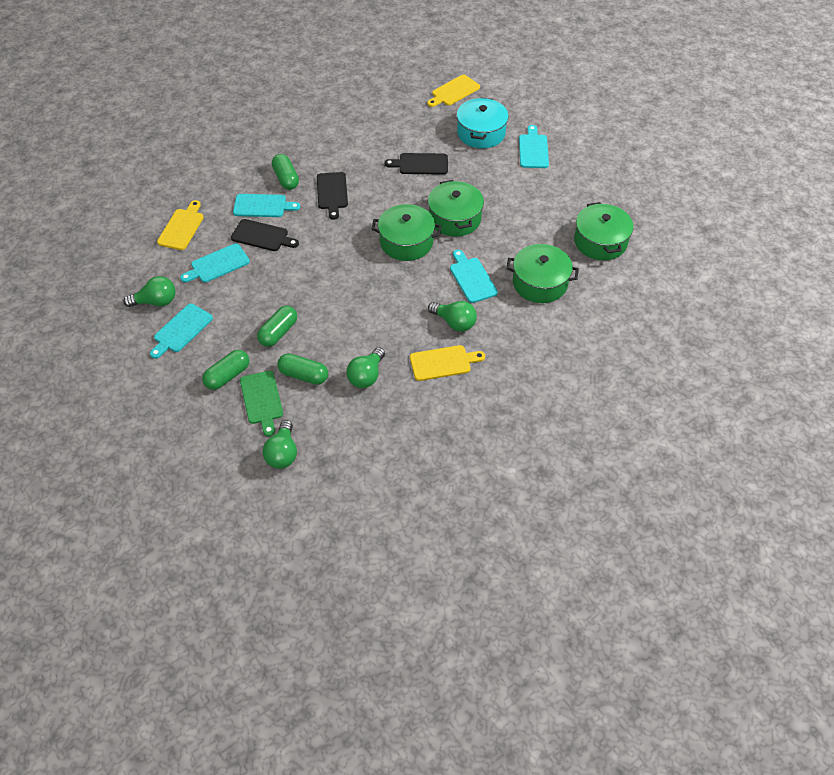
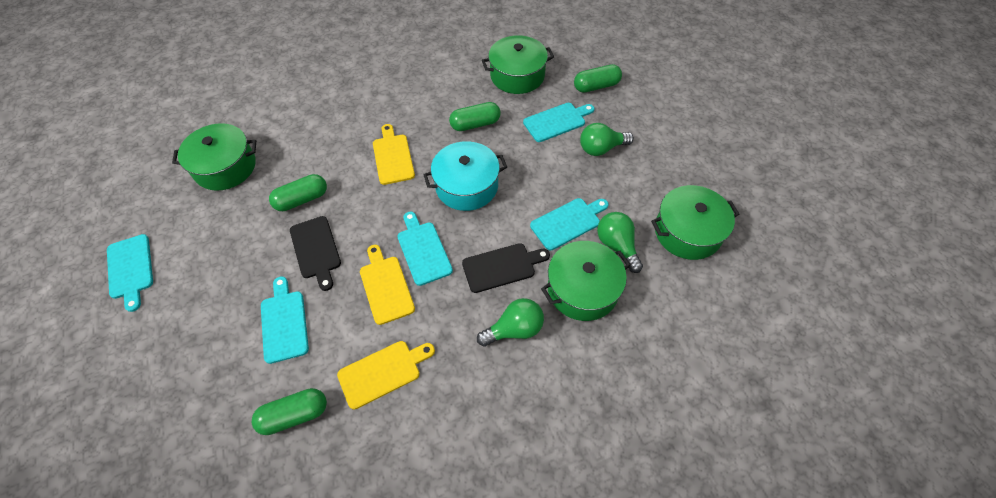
black cutting board: [231,219,299,251] [317,172,348,220] [385,153,448,175] = 3 -> [290,216,341,291] [462,243,550,293] = 2
green cutting board: [240,371,283,436] = 1 -> none = 0
green light bulb: [123,276,176,307] [263,420,297,469] [346,347,385,388] [428,301,477,332] = 4 -> [477,298,544,347] [580,123,634,156] [597,212,643,273] = 3

